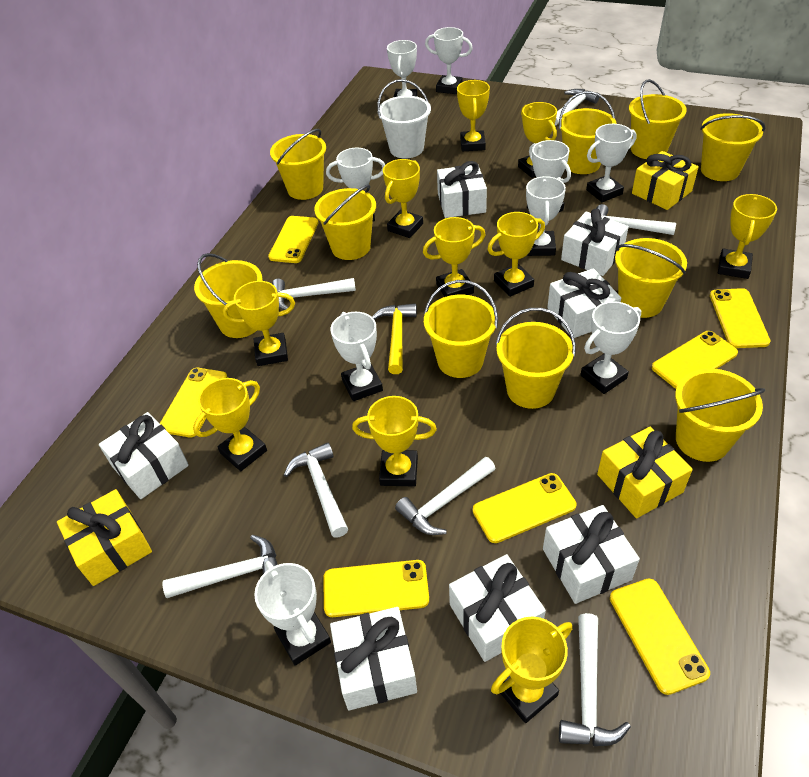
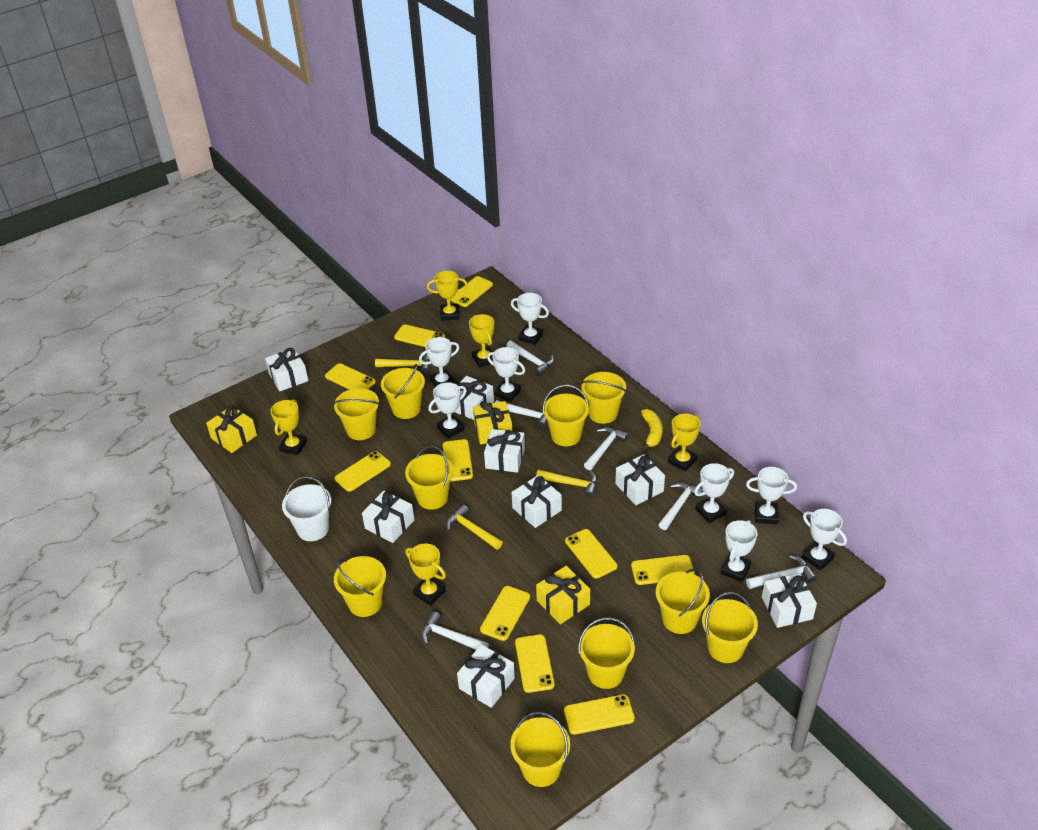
white gift: [99,412,189,499] [330,607,417,711] [437,161,487,218] [449,554,546,662] [543,505,640,604] [547,268,621,338] [561,209,629,276] = 7 -> [265,348,308,392] [362,491,414,543] [455,376,494,420] [457,644,515,708] [484,429,525,473] [511,475,562,528] [615,454,665,505] [762,573,817,628] = 8
white hammer: [162,535,278,598] [272,278,356,310] [284,442,348,537] [395,457,496,535] [555,89,599,126] [559,613,631,746] [596,204,676,235] = 7 -> [421,612,489,650] [495,400,547,428] [506,341,554,376] [584,427,629,470] [658,482,703,530] [746,555,817,589] = 6
white trophy: [254,561,331,666] [326,148,385,222] [331,312,383,401] [387,40,417,97] [425,27,473,94] [526,176,566,256] [527,140,571,213] [581,301,641,394] [586,124,637,202] = 9 -> [419,337,460,387] [428,382,467,439] [487,347,525,402] [511,293,549,345] [694,463,734,523] [721,520,757,582] [746,467,797,524] [802,509,847,571] = 8
yellow banana: none = 0 -> [641,409,663,450] = 1
yellow hammer: [372,303,417,374] = 1 -> [375,352,430,374] [446,504,503,550] [536,470,597,498] = 3
yellow phone: [160,368,228,437] [268,216,319,263] [323,560,429,617] [473,473,577,543] [610,579,710,695] [652,331,738,389] [710,288,771,348] = 7 -> [325,363,375,390] [335,451,391,492] [394,324,445,347] [443,439,473,482] [450,276,493,307] [480,586,530,641] [515,634,555,693] [564,694,635,735] [565,529,617,579] [631,555,695,585] = 10
yellow trophy: [193,378,267,471] [223,281,295,366] [352,396,437,486] [383,159,423,238] [423,217,485,297] [457,80,490,152] [487,212,545,297] [491,616,572,723] [518,102,557,178] [718,194,777,279] = 10 -> [270,399,307,455] [405,543,446,606] [427,271,468,321] [469,314,494,367] [668,414,700,472] = 5

